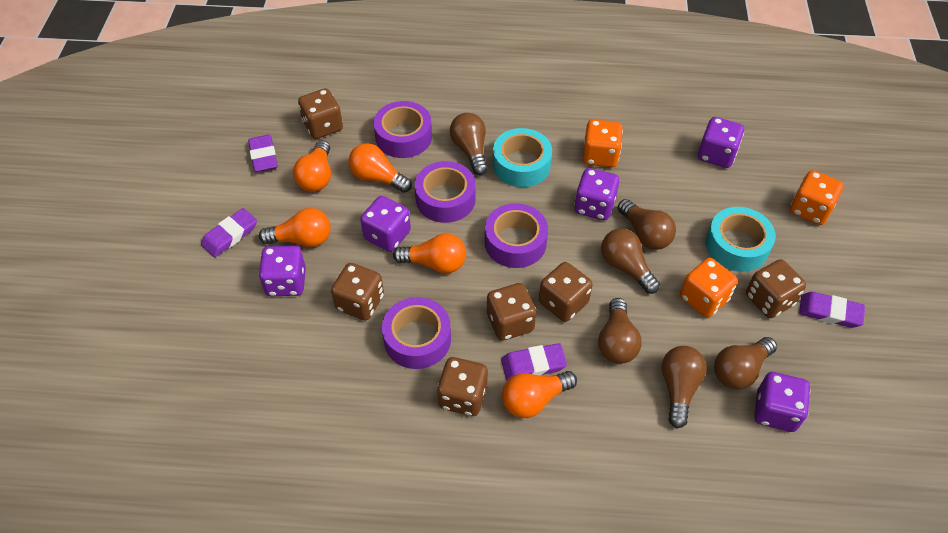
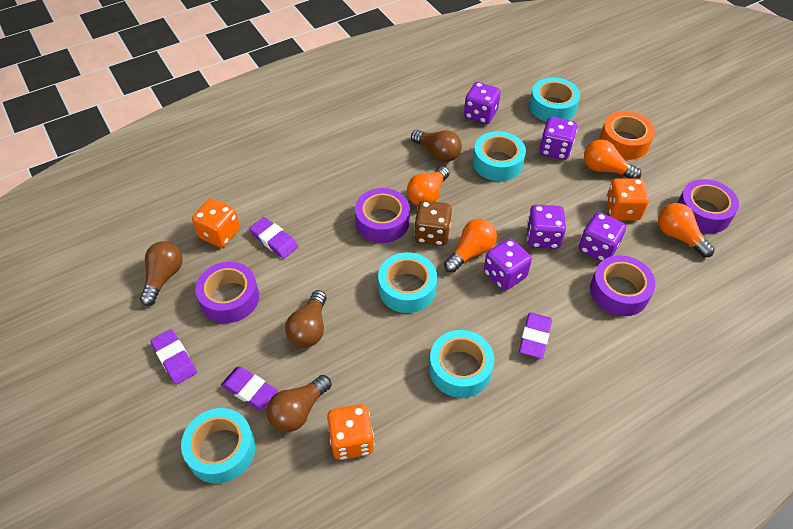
brown dice: [298,88,343,139] [331,263,384,320] [437,357,488,416] [487,283,536,341] [539,262,593,322] [746,259,806,318] = 6 -> [414,200,452,246] = 1
brown light bulb: [450,113,488,175] [598,298,642,364] [601,229,660,294] [617,199,676,250] [662,346,707,428] [714,337,777,389] = 6 -> [140,241,182,306] [267,375,332,432] [285,290,326,348] [411,130,462,162] = 4
orange light bulb: [259,208,330,247] [293,140,331,192] [348,143,412,193] [393,233,466,274] [502,371,577,418] = 5 -> [407,166,449,206] [444,219,497,273] [584,139,641,178] [658,203,715,257] = 4
orange tape: none = 0 -> [600,111,655,160] = 1
turquoise tape: [493,128,552,187] [706,207,776,272] = 2 -> [181,408,255,484] [378,252,437,313] [429,330,494,398] [473,131,526,181] [529,77,580,122] = 5

